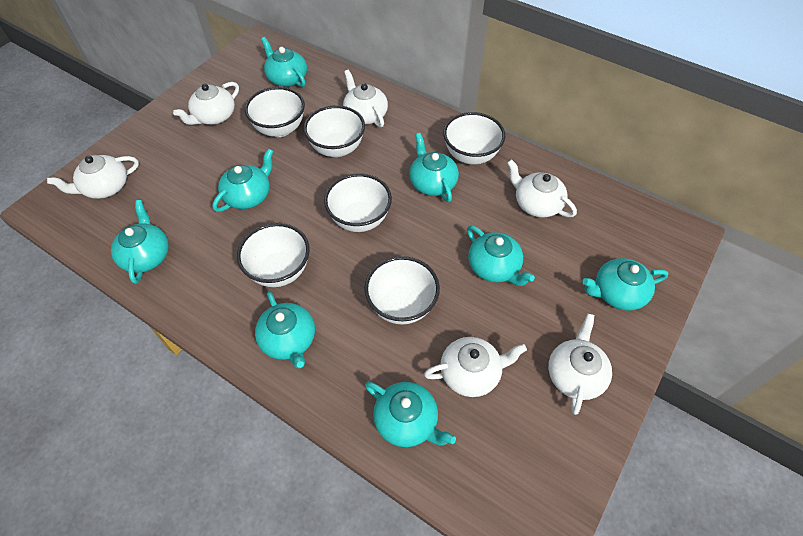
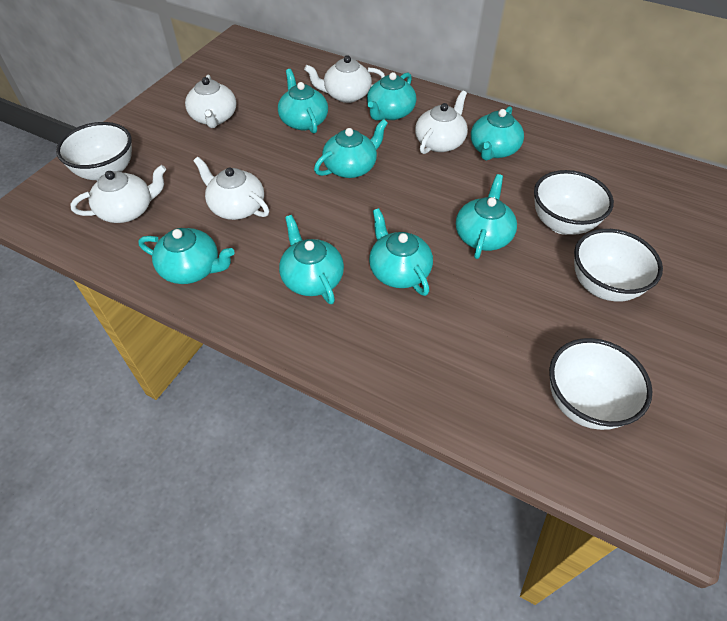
white bowl: [237,223,310,287] [245,87,305,137] [304,105,365,157] [324,173,392,232] [364,256,440,325] [443,112,505,165] = 6 -> [56,122,132,181] [534,170,614,235] [549,338,652,430] [574,229,663,302] = 4
white teapot: [47,155,139,199] [173,82,239,125] [343,70,388,127] [424,337,527,397] [507,159,577,218] [548,313,612,415] = 6 -> [70,165,166,223] [185,75,236,128] [193,157,269,220] [304,55,385,103] [415,91,468,154] = 5

